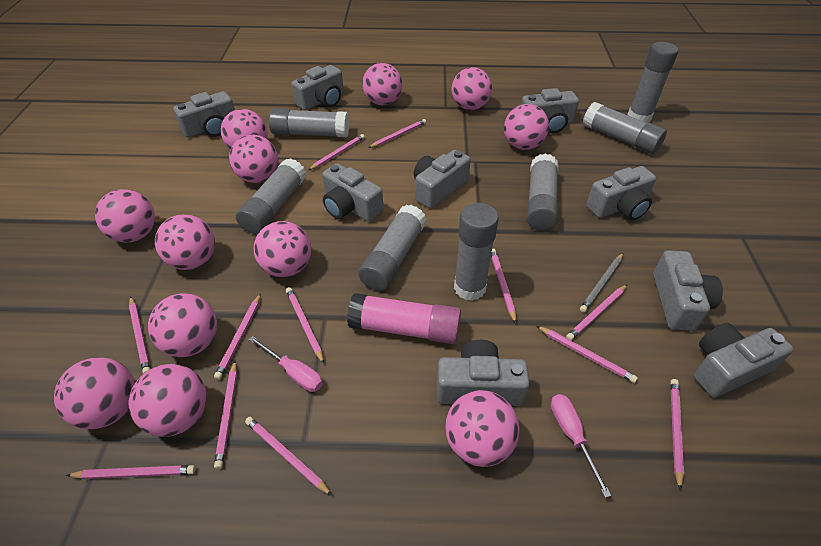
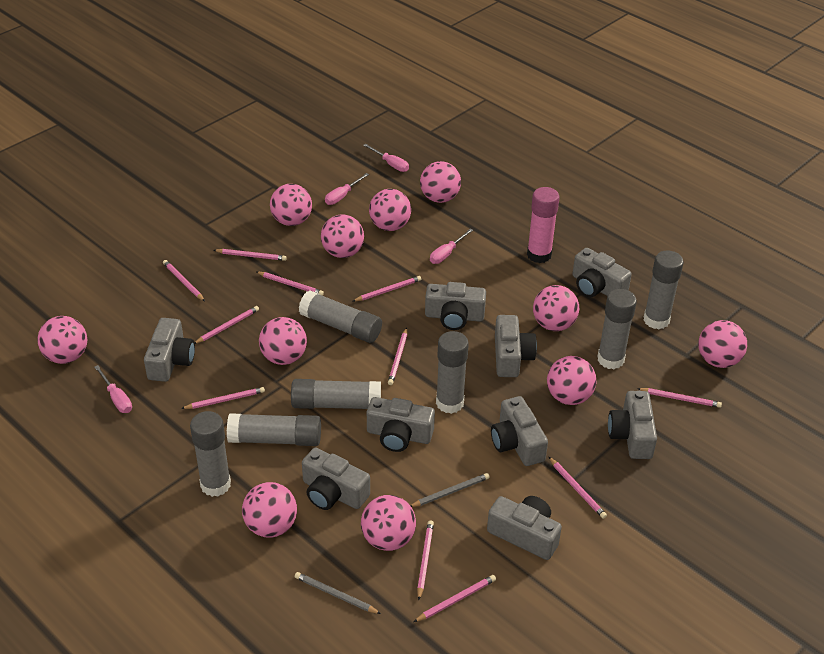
grey pencil: [580,253,623,313] = 1 -> [295,572,381,614] [410,473,490,507] = 2
pink ball: [54,357,135,429] [95,189,155,243] [129,364,207,437] [148,293,217,357] [155,214,215,270] [221,109,268,150] [229,135,278,183] [254,221,311,277] [362,63,402,105] [445,390,520,467] [452,67,492,110] [504,104,549,150] = 12 -> [37,316,87,364] [242,482,297,537] [259,317,307,365] [270,184,312,226] [321,215,364,258] [361,495,416,551] [369,189,411,231] [420,161,461,203] [533,285,579,331] [547,356,597,405] [698,320,747,368] = 11
pink pencil: [66,465,196,479] [129,297,150,374] [214,293,261,380] [214,361,237,469] [245,417,332,496] [286,287,324,364] [308,134,365,170] [369,119,426,148] [491,248,516,324] [537,326,638,383] [566,284,628,340] [670,379,684,490] = 12 -> [163,260,205,301] [181,387,265,409] [194,306,259,344] [214,249,287,261] [257,271,324,296] [353,276,421,301] [388,328,407,385] [414,575,496,622] [417,520,434,600] [549,457,607,519] [637,388,722,408] = 11
pink screwdriver: [249,336,323,392] [551,394,611,498] = 2 -> [94,365,132,413] [325,173,369,205] [363,144,409,172] [430,229,473,264] = 4

